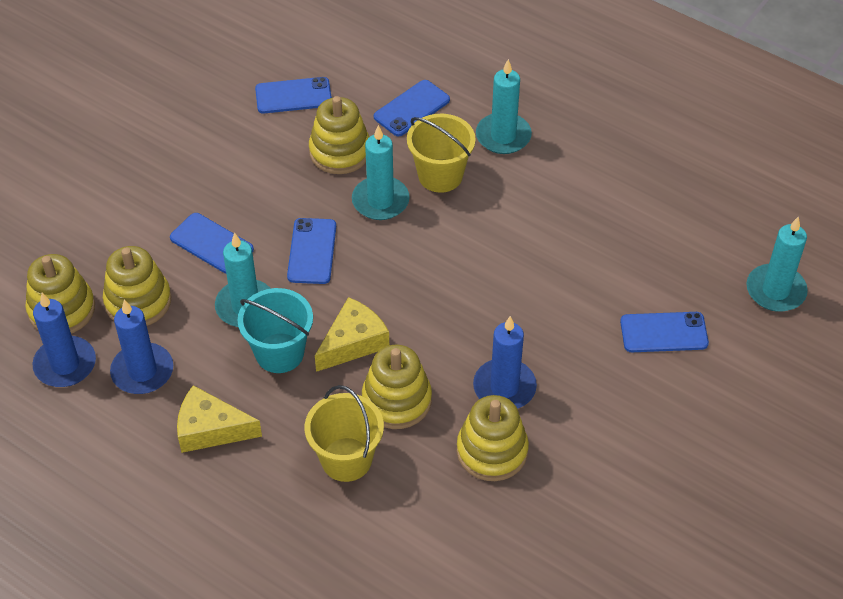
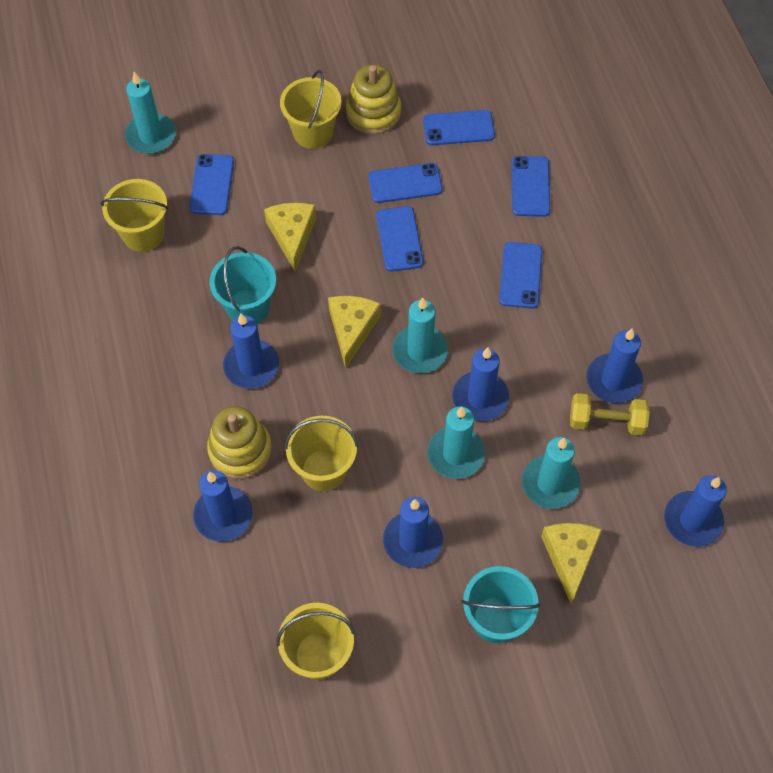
blue candle: [32,293,96,387] [110,299,173,394] [473,316,537,409] = 3 -> [193,470,253,542] [223,314,279,389] [383,497,443,568] [452,347,509,422] [587,328,643,403] [664,475,727,547] = 6
blue phone: [170,213,254,274] [255,77,332,113] [287,218,336,284] [374,80,450,137] [620,312,709,352] = 5 -> [189,154,234,215] [368,163,443,203] [376,206,423,272] [423,110,495,145] [499,242,543,309] [511,156,550,217] = 6
turquoise bucket: [237,288,313,373] = 1 -> [210,246,276,324] [462,566,540,643] = 2
yellow bucket: [304,385,384,482] [407,114,476,193] = 2 -> [101,179,168,252] [276,603,355,680] [280,70,342,149] [285,416,359,491] = 4
yellow cheese: [177,385,262,453] [315,297,389,372] = 2 -> [264,203,316,272] [328,296,381,369] [541,523,602,604] = 3
yellow dumbbell: none = 0 -> [570,393,650,436] = 1
yellow stacking toy: [25,254,95,334] [103,246,171,326] [309,96,369,174] [362,344,432,429] [457,395,529,481] = 5 -> [207,406,272,479] [346,64,401,134] = 2

